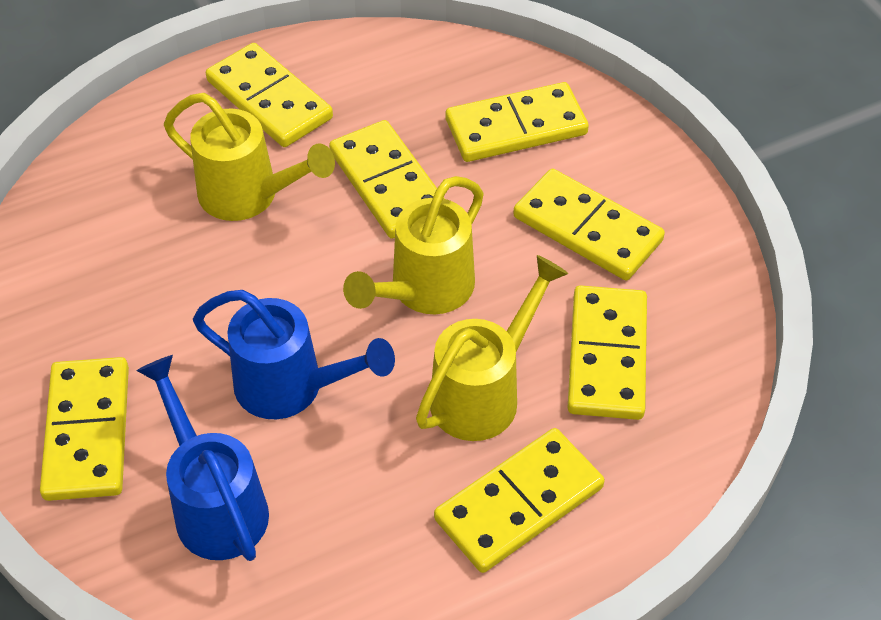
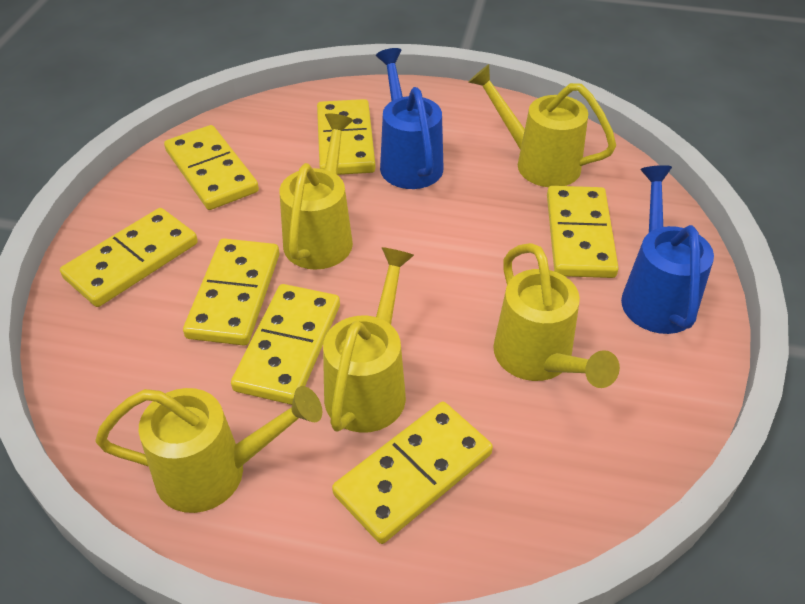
yellow watering can: [164,93,335,221] [343,176,484,314] [416,255,568,441] = 3 -> [95,386,322,513] [280,113,353,270] [323,247,414,433] [468,64,616,187] [493,243,620,388] = 5

